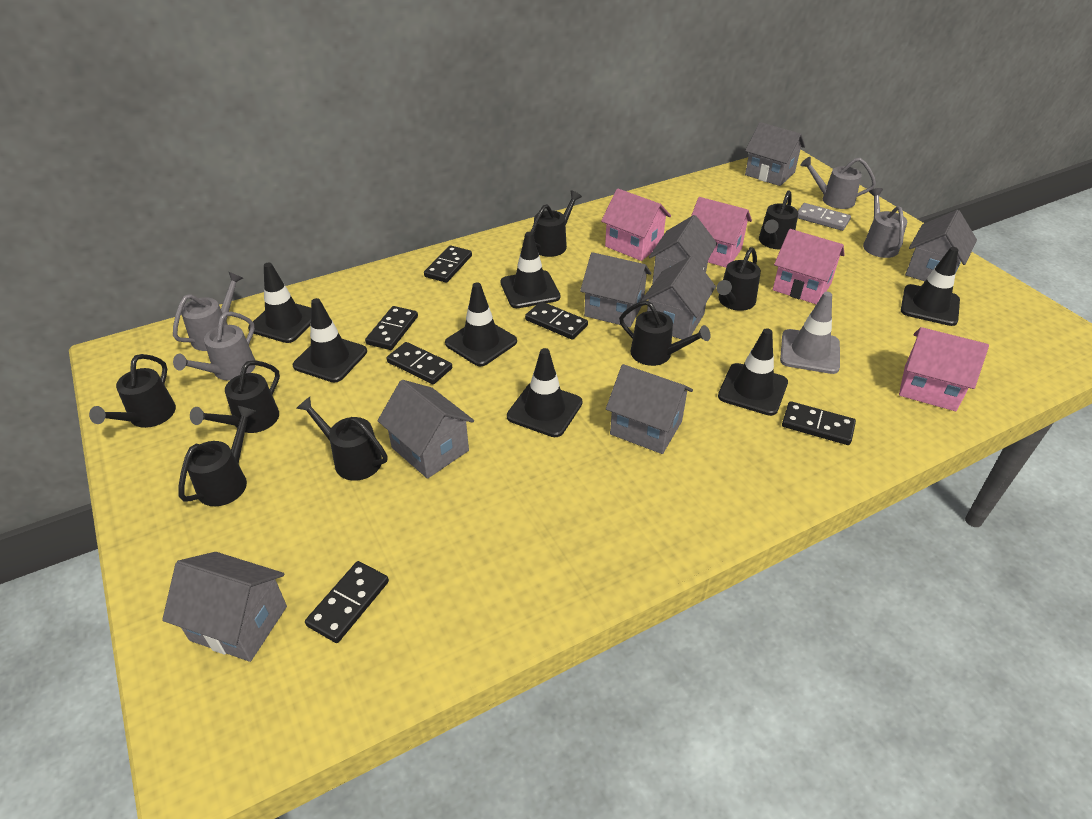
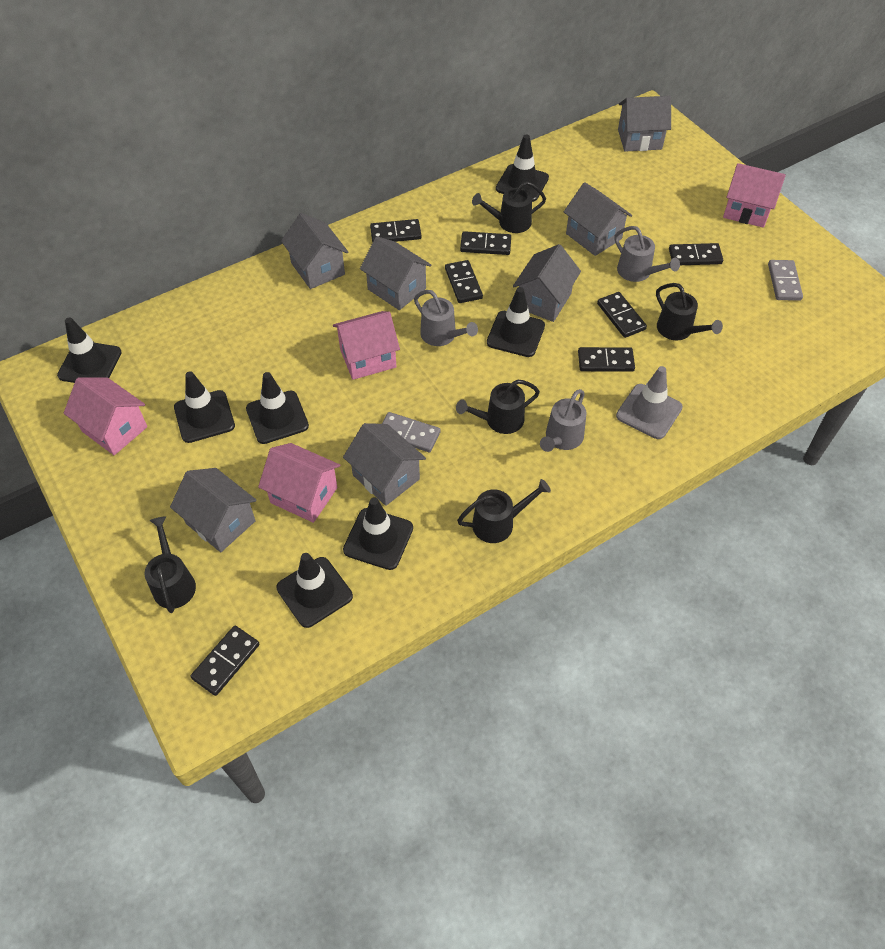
black domino: [305,561,389,643] [365,306,418,350] [387,342,452,384] [424,245,472,283] [525,301,588,340] [782,401,856,445] = 6 -> [191,626,260,696] [370,219,422,242] [445,260,483,303] [460,231,511,255] [578,347,635,372] [597,292,647,338] [669,243,723,265] = 7
black watering can: [89,354,176,428] [178,406,256,506] [190,360,280,433] [296,397,387,481] [531,190,582,257] [619,300,711,366] [717,247,761,311] [759,190,798,249] = 8 -> [145,516,196,613] [456,380,540,434] [457,479,551,543] [472,181,546,233] [656,283,723,340] = 5
grey domino: [798,203,851,231] = 1 -> [382,412,440,452] [768,260,803,301] = 2
grey house: [162,552,287,662] [378,380,474,479] [580,252,651,327] [606,364,693,454] [641,256,716,339] [649,215,717,284] [745,122,805,186] [905,210,977,281] = 8 -> [170,468,257,552] [281,213,348,289] [343,423,426,506] [360,236,431,310] [513,244,581,322] [564,182,632,256] [618,96,671,152] = 7
grey watering can: [173,272,243,351] [173,312,256,381] [800,157,876,209] [863,188,907,258] = 4 -> [414,290,478,346] [540,389,587,452] [614,226,680,282] = 3

